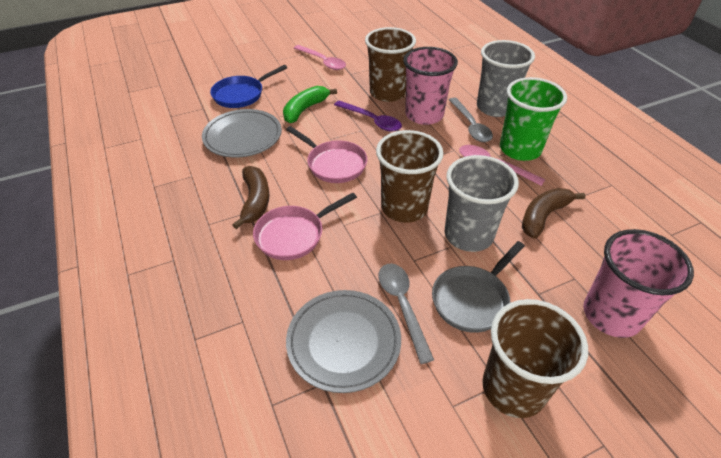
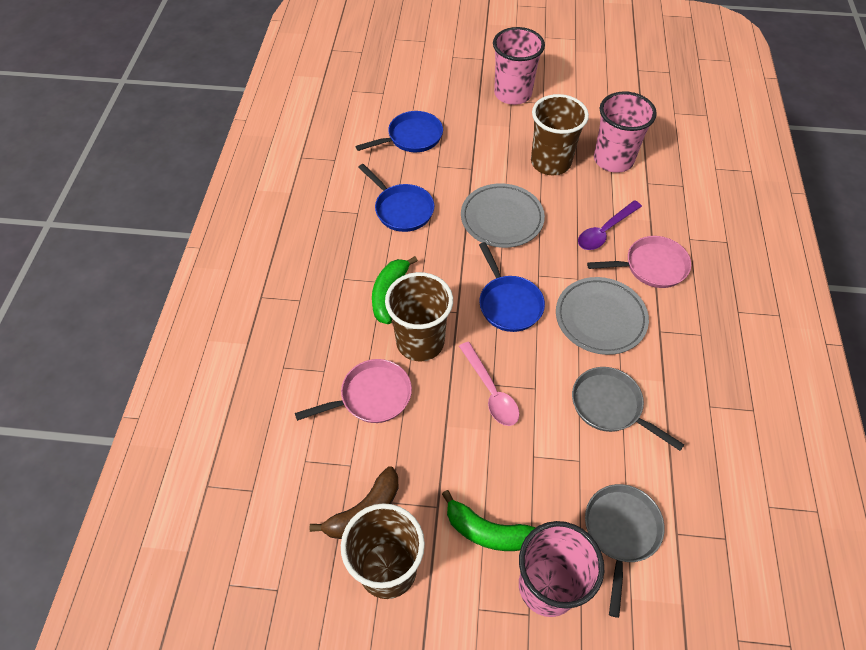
blue pan: [210,65,287,108] = 1 -> [356,111,443,152] [358,164,434,232] [479,242,545,332] = 3
brown banana: [233,166,269,229] [522,188,585,239] = 2 -> [309,466,399,539] = 1
green banana: [283,86,337,123] = 1 -> [372,256,418,324] [442,490,536,551] = 2
green cup: [500,77,567,161] = 1 -> none = 0
grey cup: [445,155,519,252] [477,40,535,117] = 2 -> none = 0
grey pan: [432,241,525,333] = 1 -> [572,367,684,451] [585,484,665,618] = 2
grey spoon: [378,263,434,364] [449,98,493,142] = 2 -> none = 0
pink cup: [403,47,458,125] [583,229,694,338] = 2 -> [493,27,545,105] [519,521,604,617] [594,91,657,173] = 3
pink spoon: [294,45,346,70] [459,145,545,186] = 2 -> [459,341,519,426] = 1

